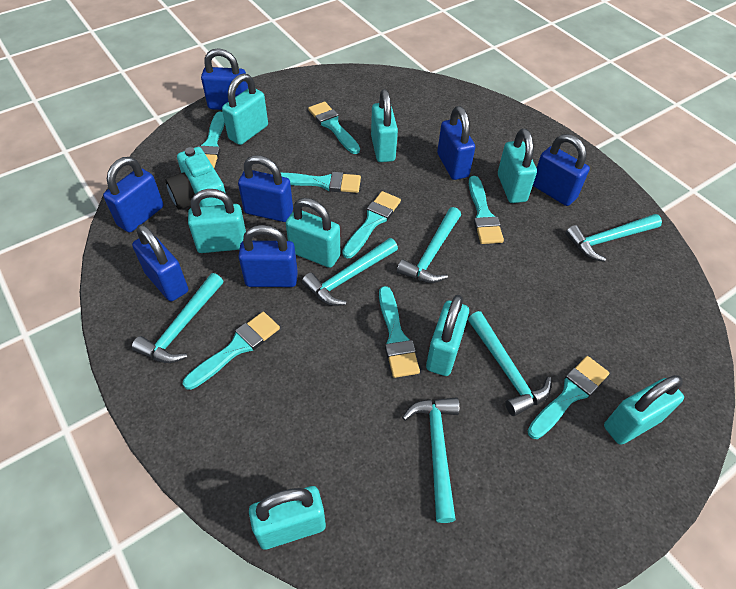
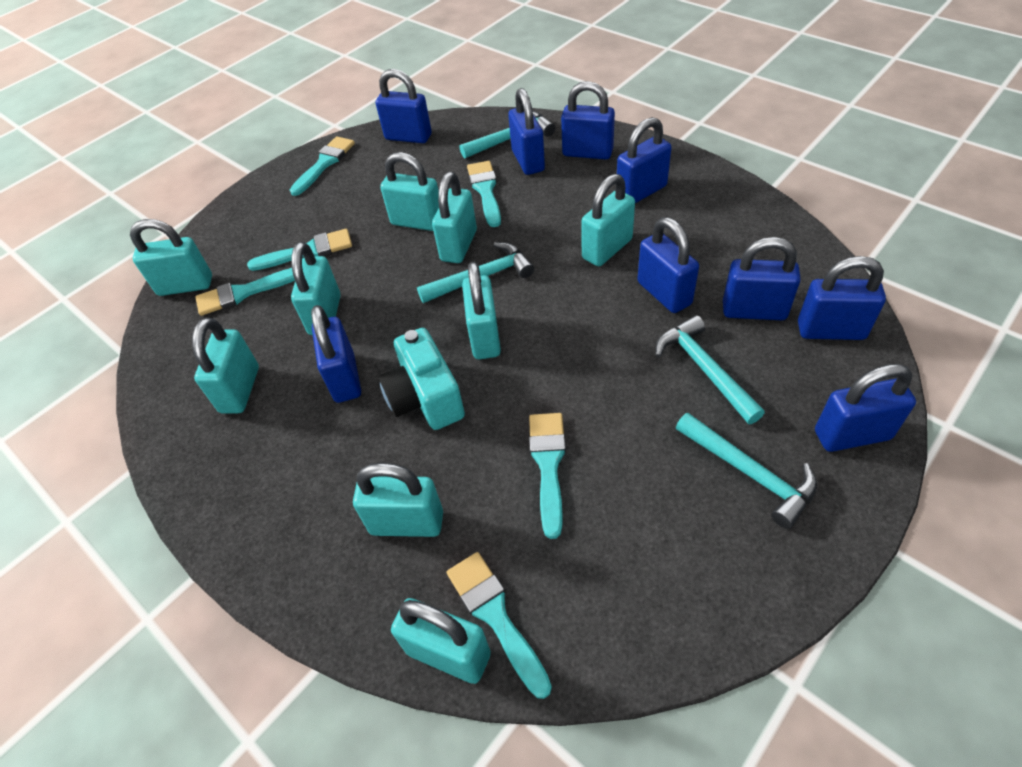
blue padlock: [103,157,163,233] [132,224,188,301] [201,48,248,110] [238,155,293,222] [238,225,298,287] [437,106,475,180] [533,134,590,206] = 7 -> [311,305,361,403] [376,69,432,143] [508,88,545,175] [561,81,615,159] [617,117,672,203] [637,217,699,313] [723,237,801,320] [798,256,886,340] [815,364,916,452] = 9
turquoise brush: [183,312,280,390] [197,112,225,168] [281,172,361,193] [308,102,360,154] [342,191,401,258] [379,286,420,378] [469,176,504,244] [527,356,609,439] = 8 -> [195,268,295,316] [247,229,352,271] [290,136,355,196] [447,552,552,699] [467,161,501,227] [529,413,566,539] = 6
turquoise hammer: [132,273,223,363] [302,238,398,306] [397,207,461,283] [402,397,460,523] [468,311,551,416] [565,214,662,262] = 6 -> [417,242,534,303] [460,111,555,159] [656,315,765,424] [676,413,817,529] = 4
turquoise padlock: [188,189,246,253] [222,73,268,145] [249,486,326,549] [286,198,341,268] [371,89,398,162] [426,295,469,376] [498,128,537,203] [604,375,684,445] = 8 -> [130,219,212,296] [192,317,259,414] [291,242,340,335] [353,463,443,537] [380,152,439,231] [391,598,491,684] [432,172,477,263] [462,262,501,359] [582,174,635,266] = 9

